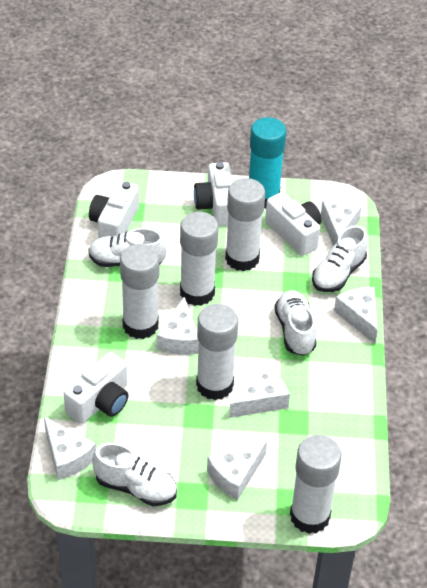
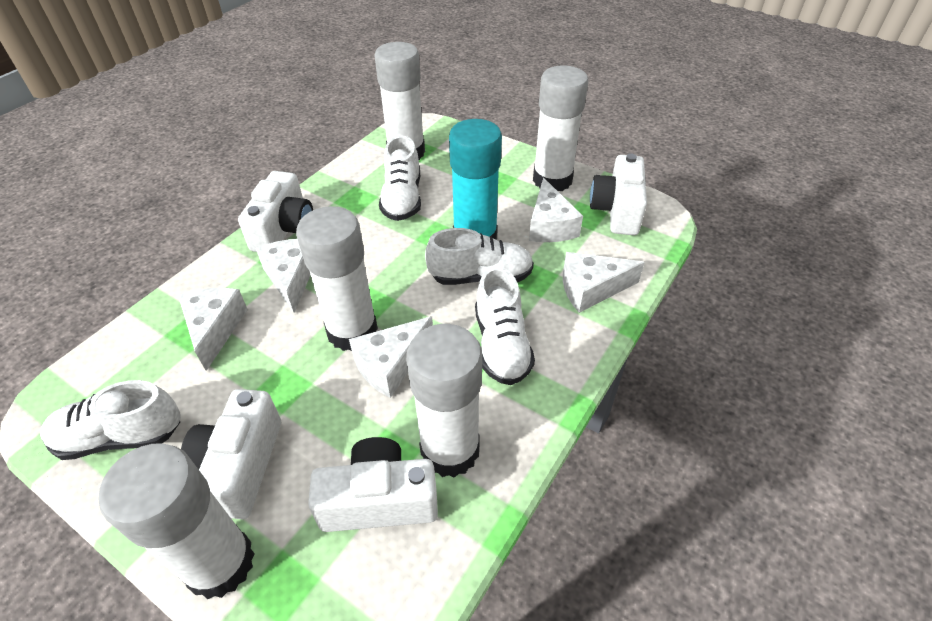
white cheese: [44,417,96,480] [157,297,199,355] [207,440,267,500] [229,365,290,418] [321,200,362,246] [334,287,378,344] = 6 -> [178,288,248,371] [256,239,311,313] [349,316,433,398] [529,178,583,242] [563,252,645,313] = 5

